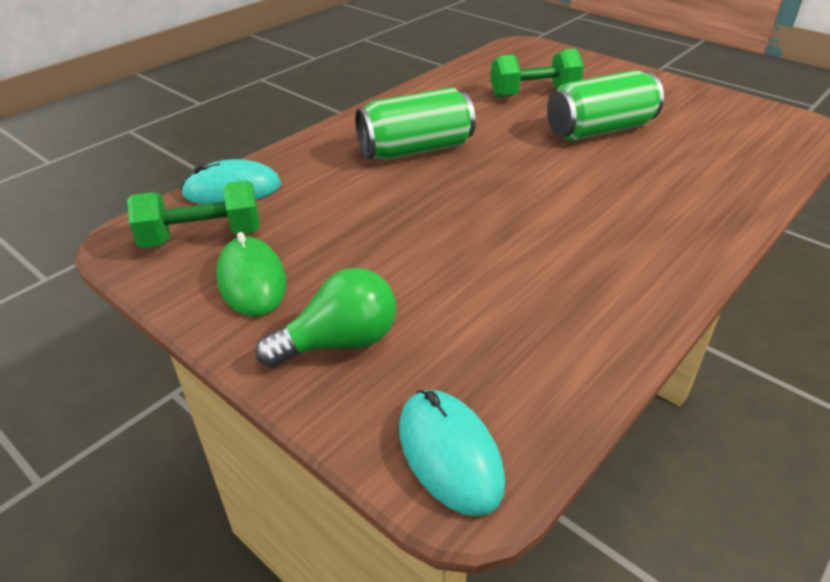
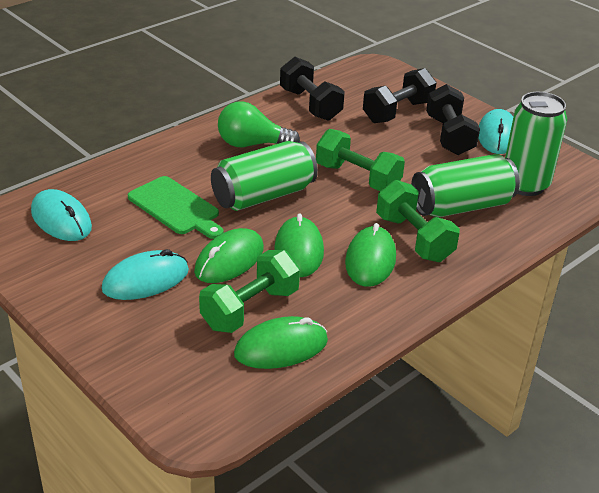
black dumbbell: none = 0 -> [280,57,345,121] [363,68,436,123] [426,84,480,155] = 3
green can: [355,87,476,161] [547,70,664,141] = 2 -> [211,141,318,211] [411,154,520,217] [505,92,567,196] = 3
green cutting board: none = 0 -> [128,176,224,239] = 1
green dumbbell: [127,180,260,248] [490,49,584,98] = 2 -> [199,250,300,333] [316,129,405,191] [376,180,460,262] = 3
green mouse: [216,232,286,317] = 1 -> [194,228,264,283] [234,316,328,369] [274,213,324,277] [345,223,396,287] = 4
turquoise mouse: [181,159,281,204] [399,390,505,516] = 2 -> [31,189,92,241] [102,249,189,300] [478,109,513,154] = 3

